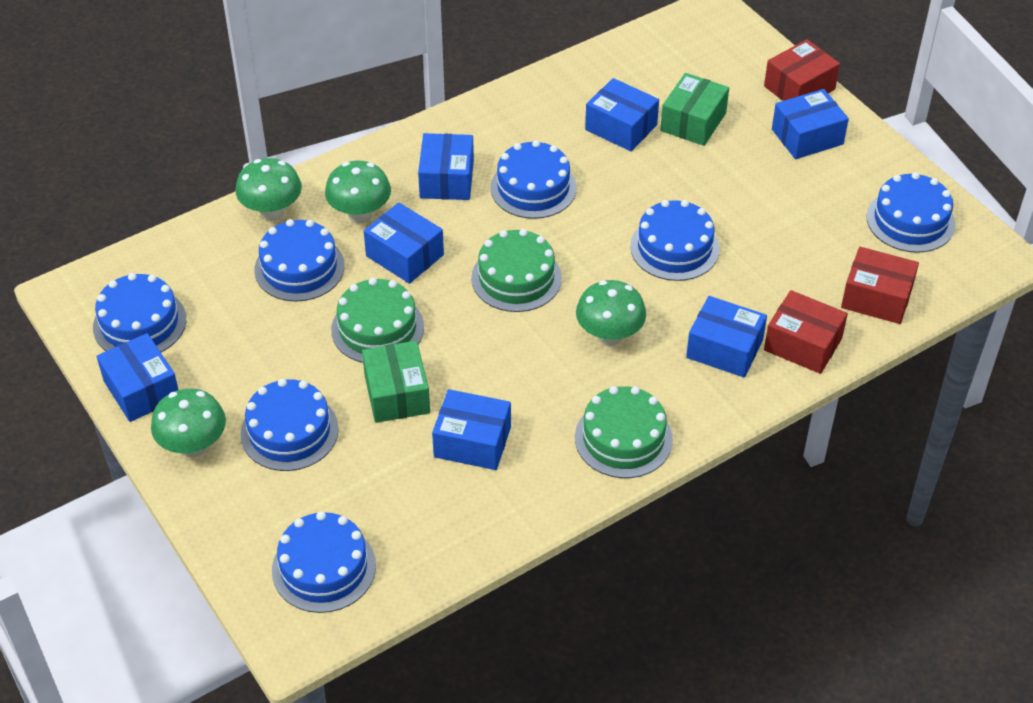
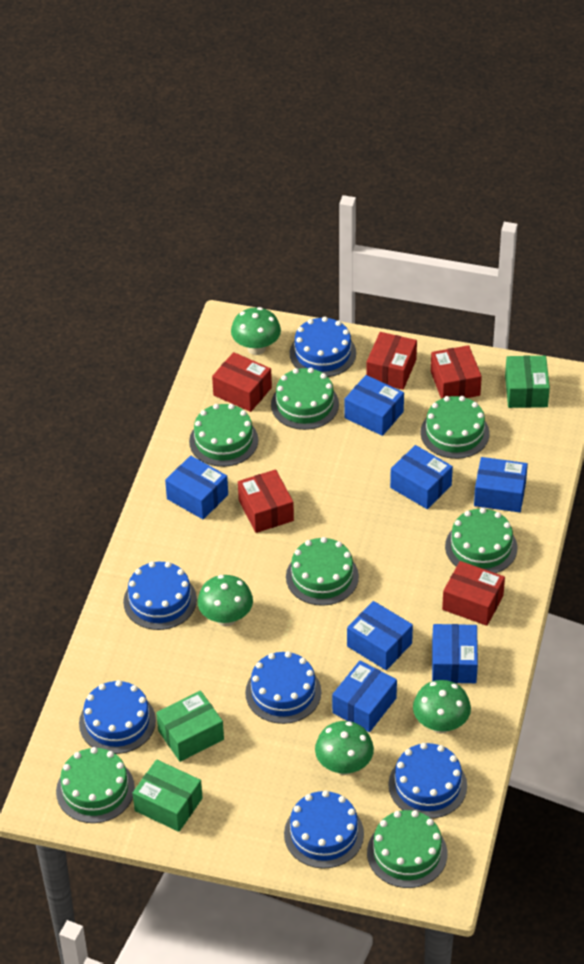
blue cake: [93,273,186,352] [240,379,339,471] [254,219,345,302] [272,511,376,613] [490,140,577,219] [630,200,720,281] [867,172,955,253] = 7 -> [79,680,156,754] [123,561,197,630] [245,651,321,724] [284,790,364,868] [290,317,356,377] [388,743,467,819] = 6
green box: [362,341,430,423] [660,73,729,146] = 2 -> [133,759,203,832] [156,691,224,762] [505,355,550,408] = 3
green cake: [331,278,424,363] [471,229,562,312] [575,386,673,478] = 3 -> [56,747,135,823] [189,404,258,467] [271,368,339,430] [286,537,359,606] [367,810,447,888] [420,396,490,459] [445,508,517,573] = 7
red box: [764,39,840,101] [764,290,848,374] [841,247,919,324] = 3 -> [212,352,272,412] [238,469,294,533] [366,332,417,390] [431,345,482,399] [442,561,505,626] = 5

